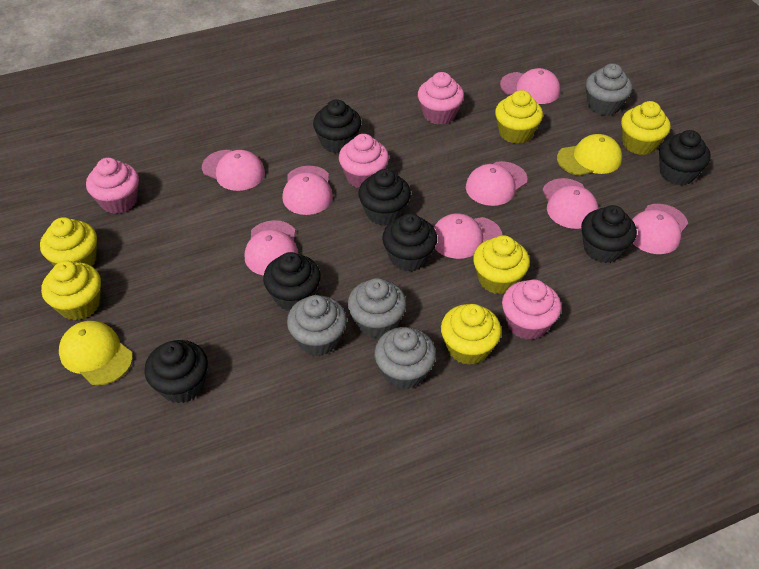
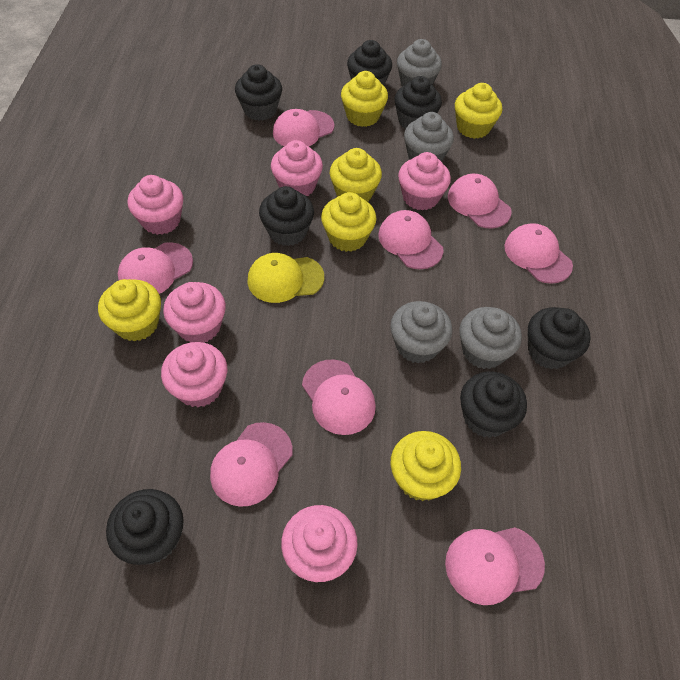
pink cupcake: [86,158,139,214] [339,134,389,188] [418,72,464,125] [502,279,561,340] = 4 -> [127,175,183,235] [161,342,227,407] [163,282,226,343] [271,140,323,196] [281,505,358,582] [398,152,451,210] = 6
yellow cap: [59,321,133,385] [557,134,622,176] = 2 -> [247,253,324,303] = 1

